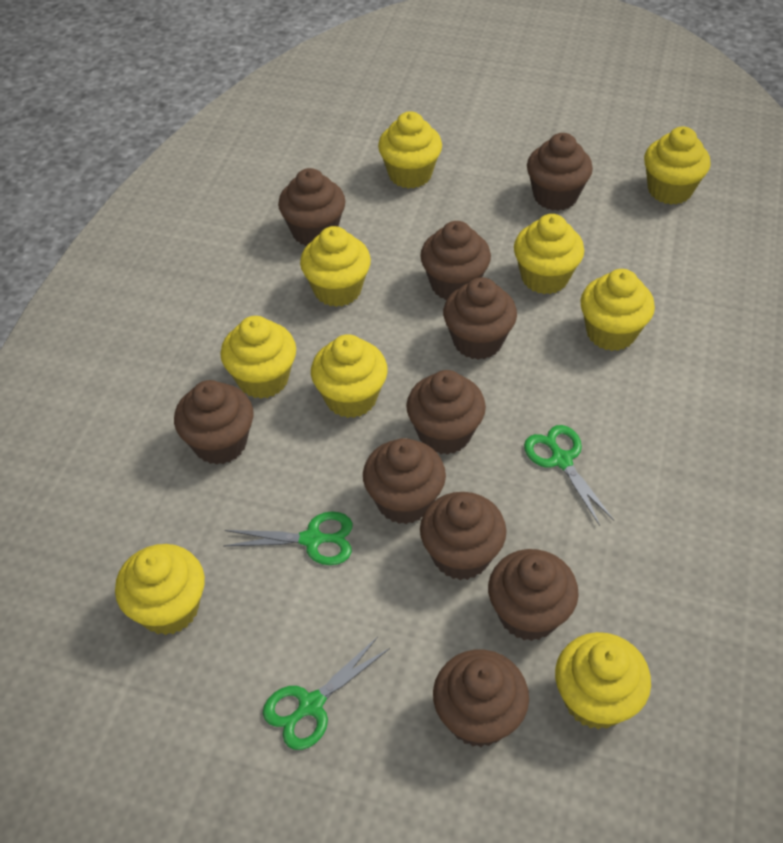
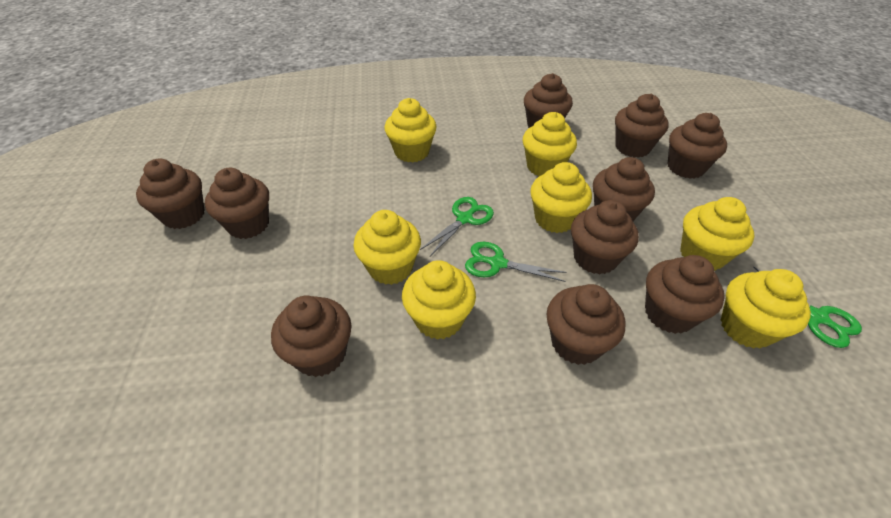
yellow cupcake: [115,544,205,635] [220,316,296,399] [300,226,371,307] [311,334,388,418] [378,111,442,188] [514,214,584,294] [555,632,651,730] [580,269,655,351] [644,126,711,205] = 9 -> [353,210,421,285] [385,98,437,162] [402,260,476,340] [522,112,577,176] [530,162,592,233] [680,197,754,271] [721,269,811,349] = 7

